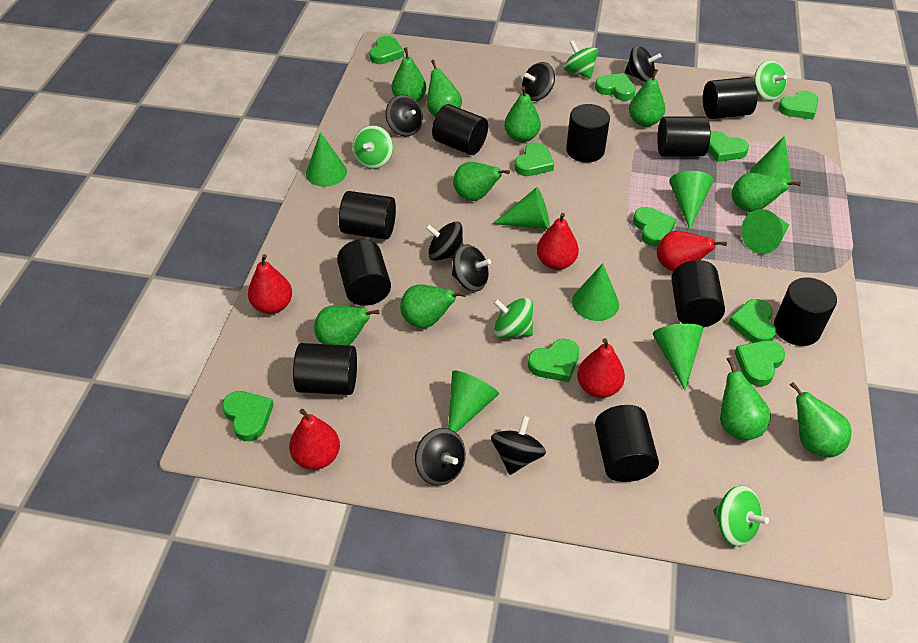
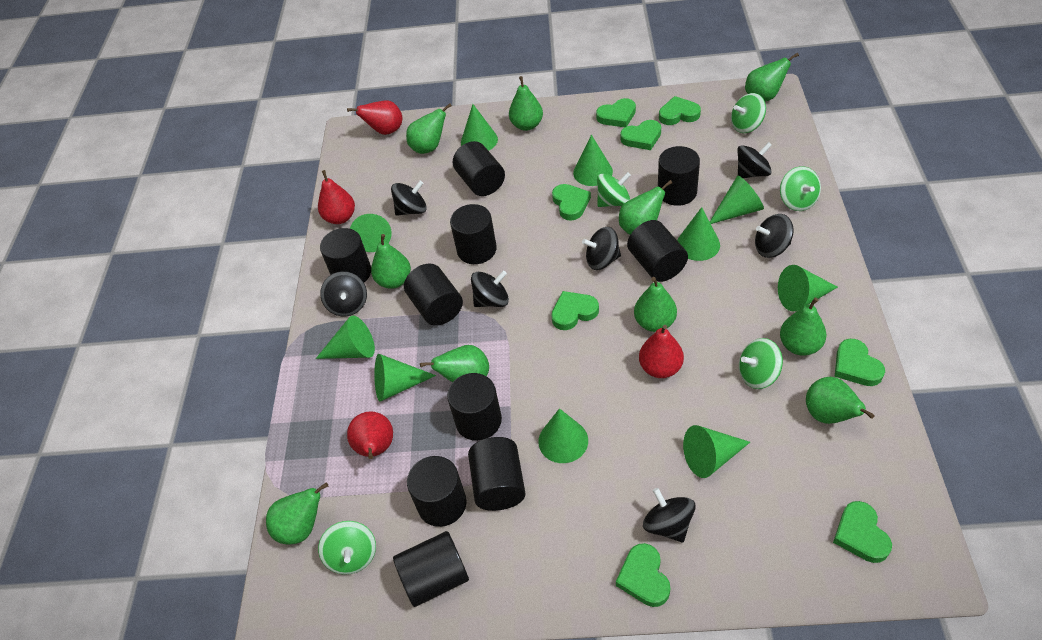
green cone: [306,132,347,187] [448,370,499,433] [492,187,550,229] [572,263,619,321] [653,324,703,391] [669,171,713,229] [741,209,789,254] [749,136,791,182] = 8 -> [316,316,375,359] [350,214,392,252] [374,354,436,402] [461,104,498,151] [538,408,588,463] [573,135,613,186] [677,207,720,261] [683,425,750,478] [710,176,764,224] [778,265,838,311] = 10
green heart: [222,391,274,441] [369,36,404,64] [515,142,554,176] [528,339,579,382] [595,73,636,101] [633,207,676,247] [708,131,749,162] [728,299,776,343] [735,340,785,386] [778,91,818,119] = 10 -> [551,291,599,330] [552,184,591,221] [596,98,636,127] [616,543,670,607] [620,120,661,150] [659,96,701,125] [833,501,892,563] [835,339,885,386] = 8
red pear: [248,254,292,314] [289,409,340,470] [537,213,579,270] [577,338,625,398] [657,231,727,272] = 5 -> [318,170,355,224] [347,100,402,135] [347,411,393,459] [639,325,684,378] = 4

